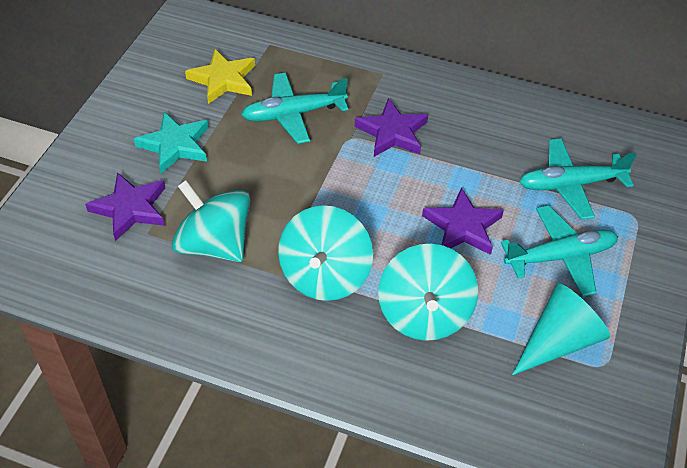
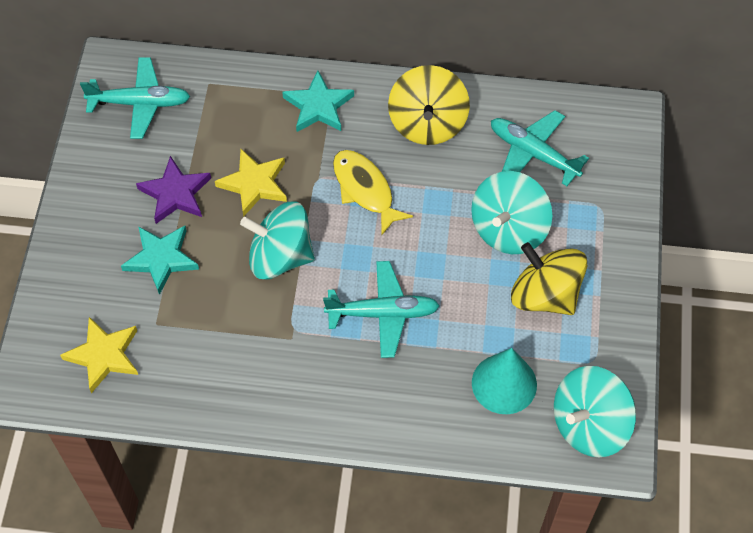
purple star: [85,172,165,241] [355,98,428,157] [422,188,504,255] = 3 -> [136,156,211,224] = 1
turquoise star: [134,112,208,173] = 1 -> [121,226,199,295] [282,71,354,132] = 2
yellow fish: none = 0 -> [333,150,413,235] = 1
yellow spinning top: none = 0 -> [388,65,470,145] [511,242,587,315] = 2
yellow star: [185,49,255,104] = 1 -> [60,317,138,393] [215,149,287,216] = 2

